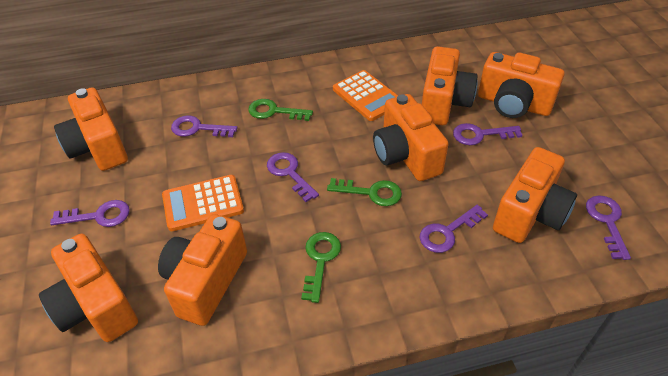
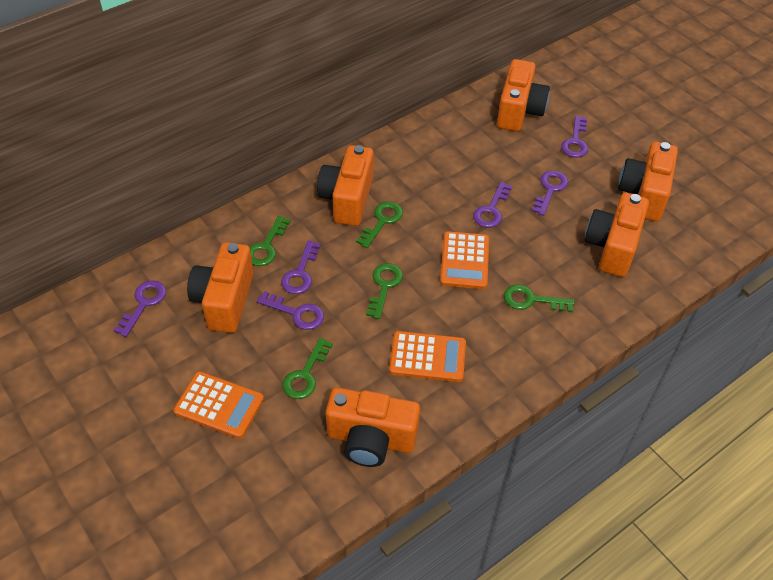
green key: [248,99,313,121] [301,232,341,303] [327,178,402,206] = 3 -> [249,216,290,266] [282,338,333,399] [356,201,403,248] [366,263,403,319] [504,284,575,312] = 5
orange calculator: [162,175,244,231] [333,70,398,121] = 2 -> [173,371,264,439] [389,331,466,382] [440,231,489,289] = 3
orange camera: [39,234,138,342] [54,87,128,171] [158,214,247,326] [373,94,449,181] [422,46,478,125] [478,52,565,118] [493,147,577,243] = 7 -> [187,242,254,333] [317,145,374,226] [326,387,420,467] [497,59,550,131] [585,193,649,277] [618,142,678,221] = 6

